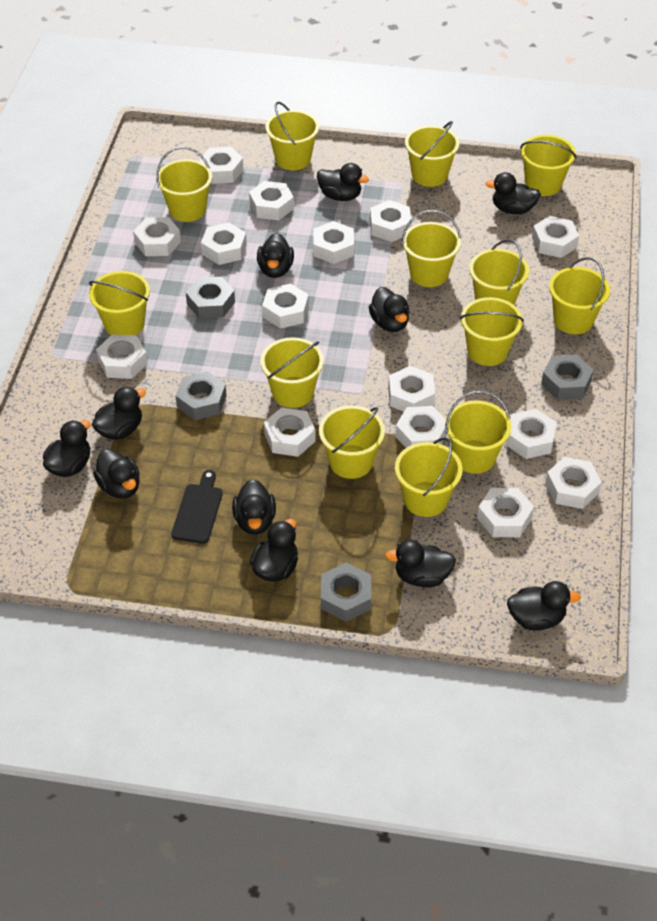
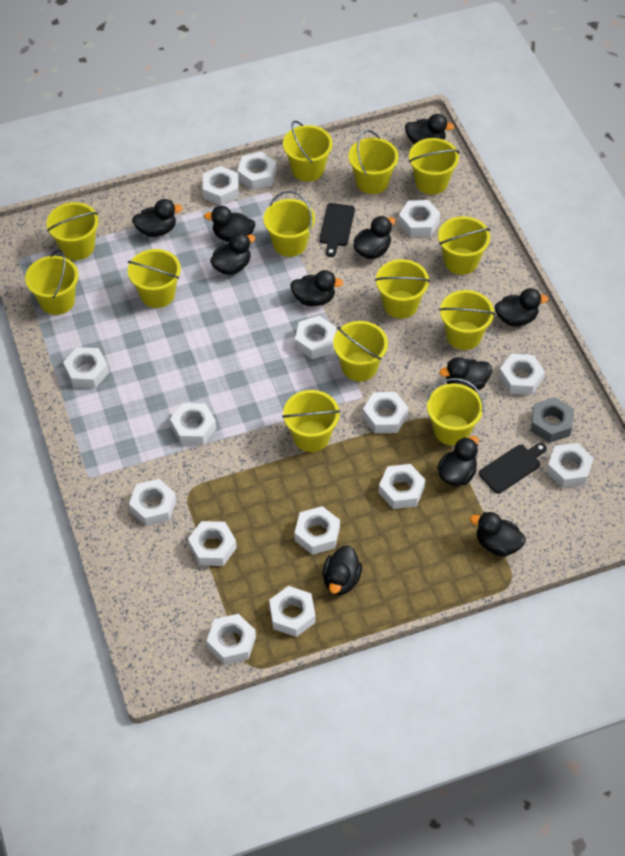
black cutting board: [171,470,223,544] = 1 -> [319,203,355,257] [479,443,547,494] = 2
grey nut: [175,371,227,420] [186,277,235,319] [321,563,371,621] [541,355,594,400] = 4 -> [531,397,574,443] = 1

